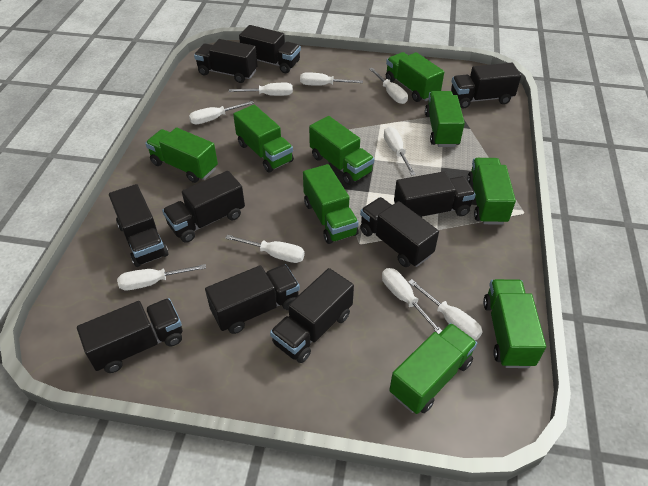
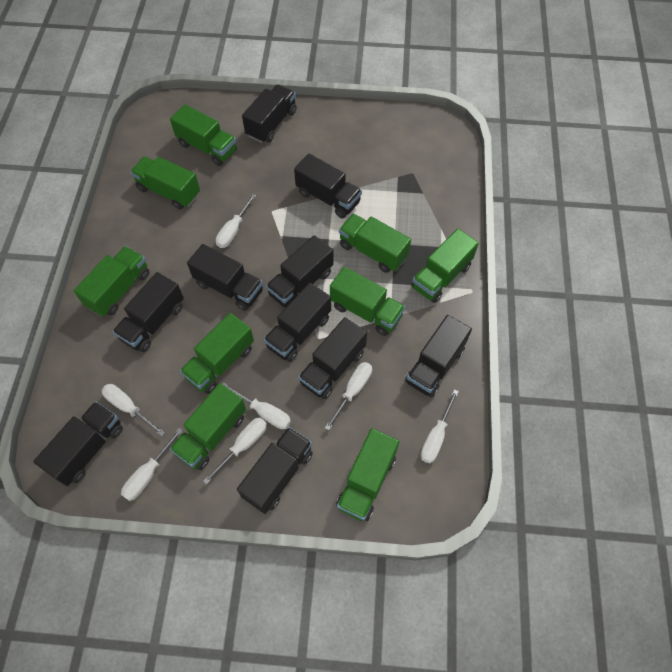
white screwdriver: [117,264,206,290] [189,101,254,124] [225,235,305,263] [229,83,293,96] [300,72,363,86] [369,68,408,104] [382,268,442,334] [384,127,416,176] [408,279,483,340] = 9 -> [102,384,165,437] [121,428,183,501] [203,418,267,485] [216,194,256,248] [223,383,291,429] [325,362,372,430] [421,389,459,463] = 7

